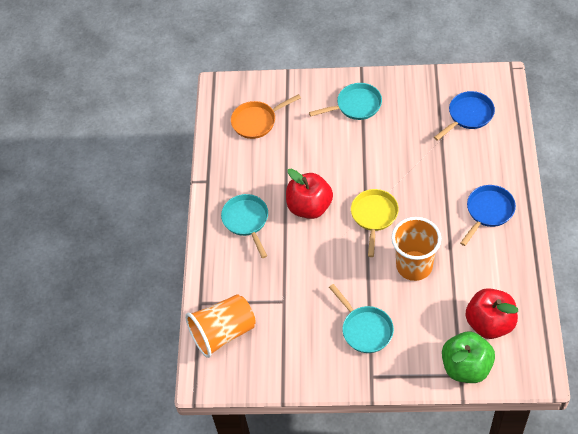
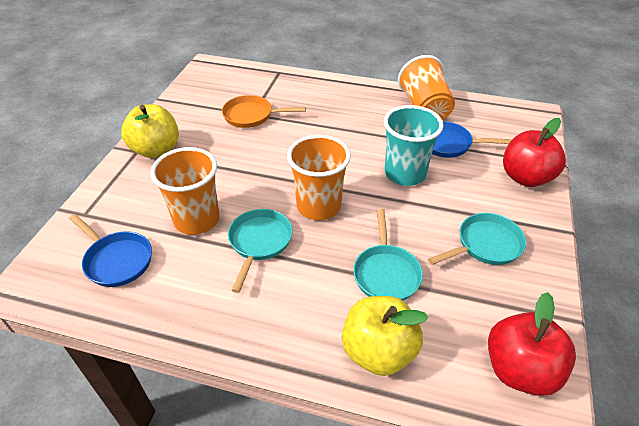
green apple: [442,331,495,383] = 1 -> none = 0
orange cup: [185,294,256,358] [391,217,441,281] = 2 -> [150,147,220,235] [287,135,351,220] [398,55,455,120] = 3
turquoise cup: none = 0 -> [384,105,444,186] = 1
yellow apple: none = 0 -> [121,104,179,158] [342,296,428,376] = 2
yellow pan: [351,189,399,257] = 1 -> none = 0

